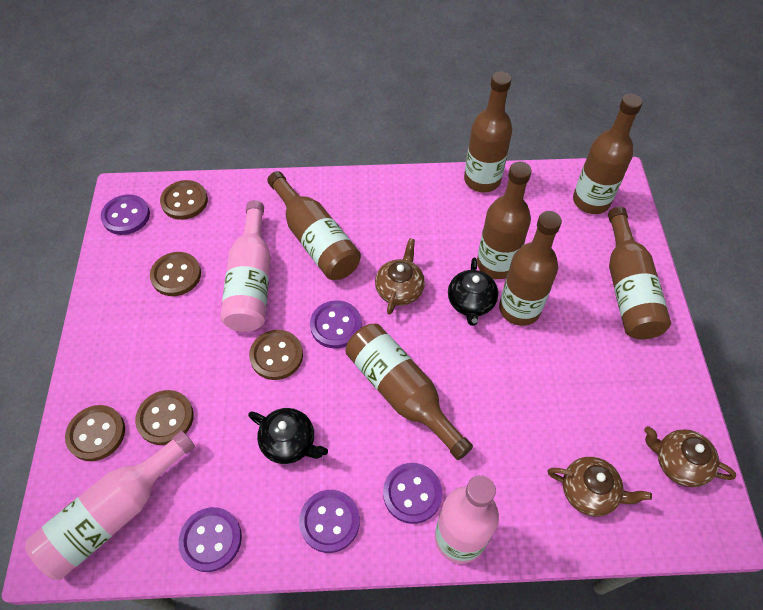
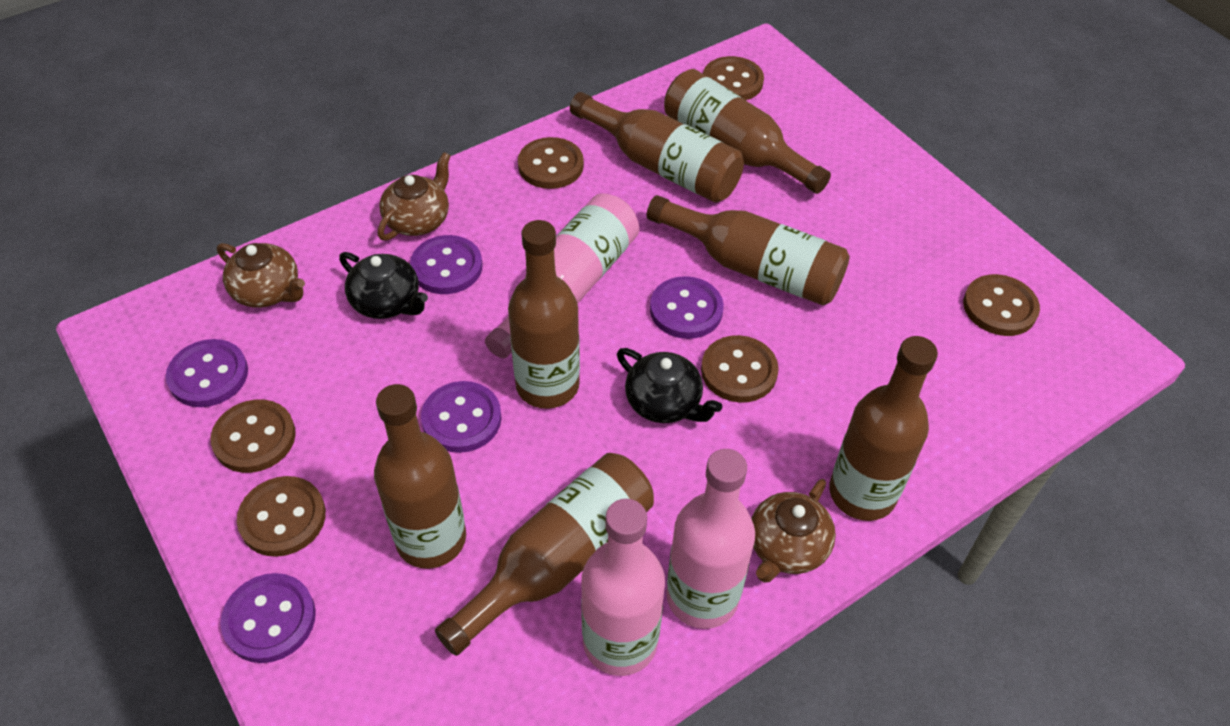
brown button: [65,405,125,461] [135,390,194,445] [150,252,201,296] [160,180,208,220] [249,330,303,380] = 5 -> [211,399,296,473] [237,476,326,557] [518,137,584,189] [701,335,779,403] [703,56,764,100] [963,274,1040,336] = 6

